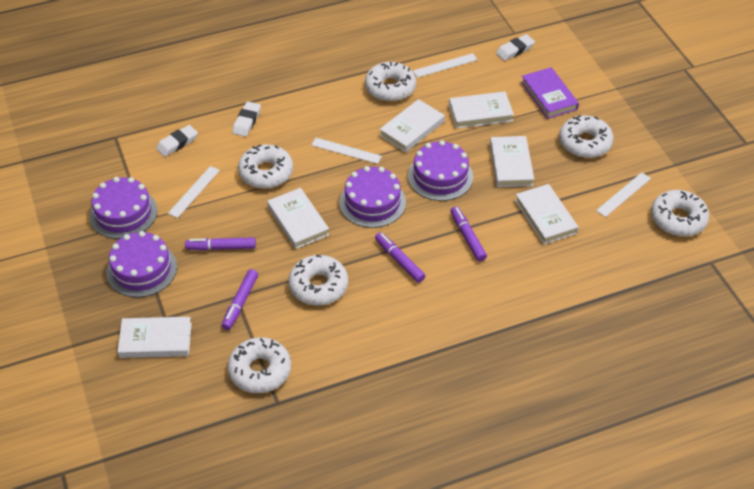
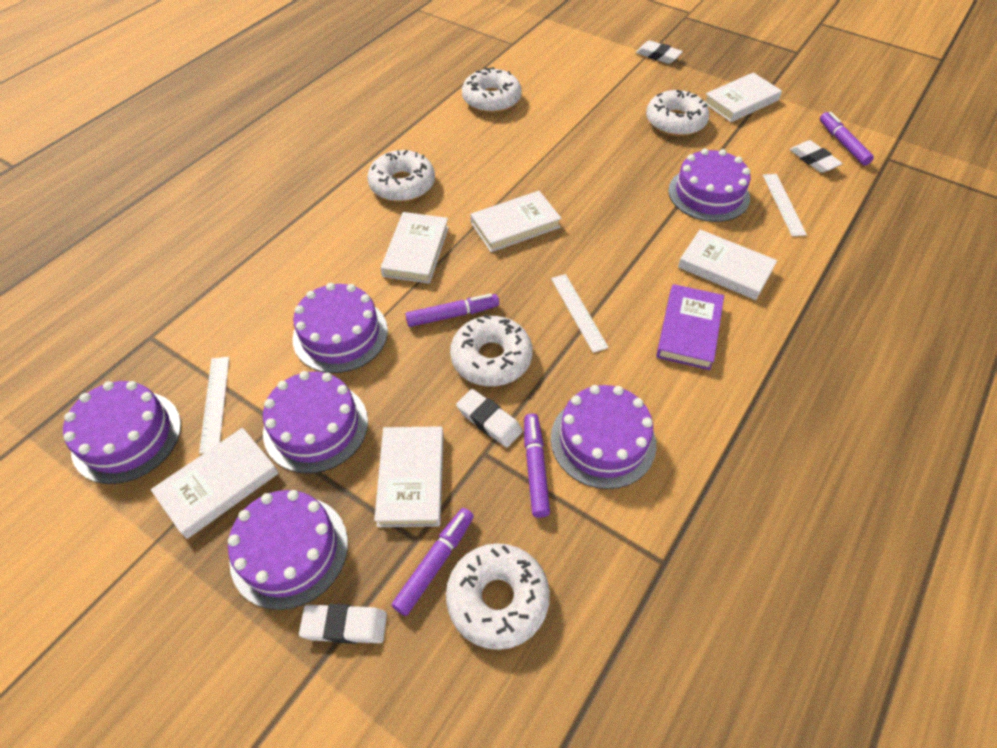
purple cake: [89,177,157,239] [107,231,177,297] [339,166,406,228] [408,140,473,201] = 4 -> [63,381,181,484] [228,490,348,610] [263,371,368,473] [292,283,388,373] [551,385,656,489] [668,148,751,222] = 6
white donut: [228,337,291,393] [238,144,293,189] [289,255,348,305] [365,62,416,102] [559,115,614,158] [651,190,709,237] = 6 -> [367,150,435,202] [446,543,550,650] [450,314,533,386] [462,67,522,113] [646,90,709,136] = 5
white eraser: [156,125,198,157] [232,102,261,137] [496,34,535,61] = 3 -> [299,604,387,644] [456,389,523,447] [636,40,683,64] [789,140,843,173] = 4
white ruler: [168,166,220,218] [311,138,382,164] [413,53,478,78] [596,172,651,217] = 4 -> [199,357,230,454] [551,274,609,353] [763,174,807,236] = 3

